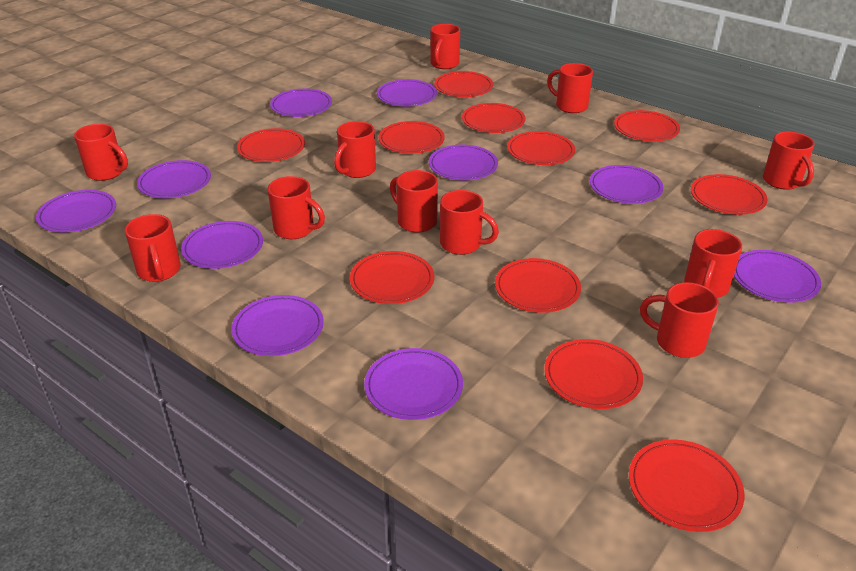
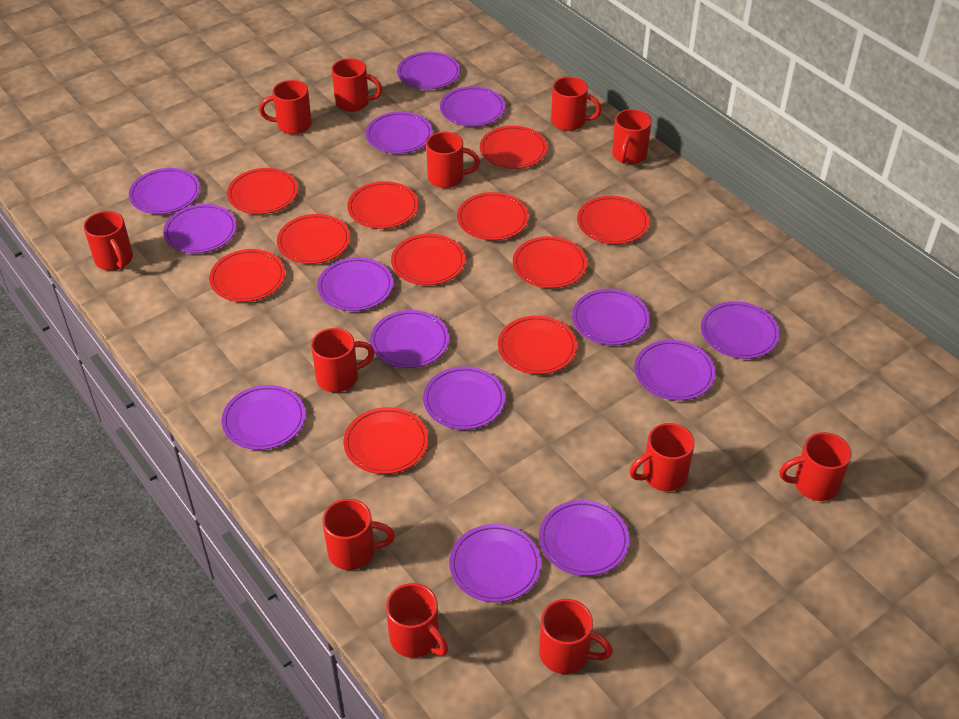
purple plate: [36,190,116,232] [137,160,211,198] [181,221,263,269] [232,295,324,356] [270,89,332,117] [364,348,463,420] [377,79,437,107] [429,145,498,180] [590,165,663,204] [734,250,821,303] = 10 -> [129,168,200,214] [163,204,237,253] [222,385,305,450] [317,257,393,311] [366,112,433,154] [370,310,449,368] [397,52,460,89] [423,366,505,430] [440,86,505,127] [449,524,541,603] [539,500,629,576] [572,289,650,345] [634,340,715,401] [701,301,780,359] = 14
red mug: [74,124,128,181] [125,214,181,282] [268,176,325,239] [334,121,376,178] [390,170,438,233] [431,24,460,69] [440,190,499,255] [547,63,593,113] [640,282,719,358] [684,229,742,298] [763,132,815,190] = 11 -> [84,211,133,271] [259,80,312,134] [311,328,375,392] [322,499,395,570] [332,58,382,112] [386,583,448,658] [426,132,480,188] [539,599,613,674] [551,77,601,131] [612,109,652,165] [630,423,694,491] [779,432,851,501] = 12

